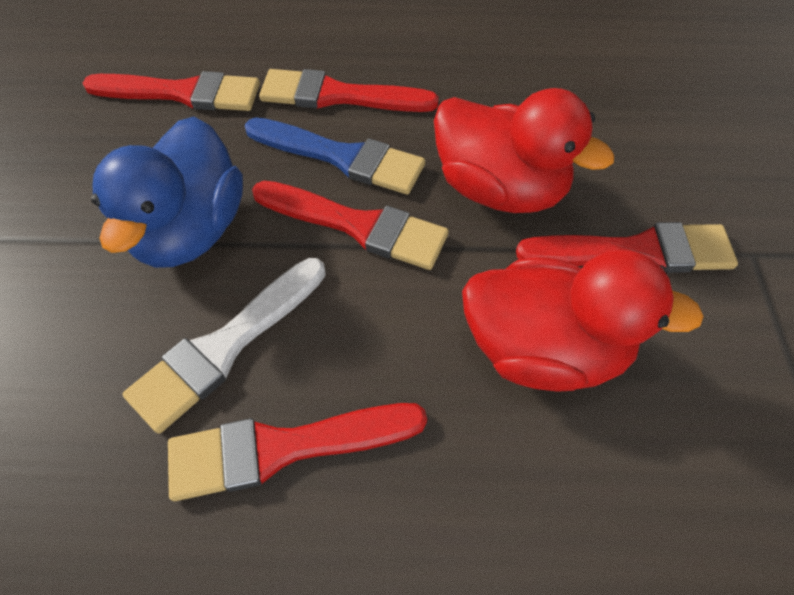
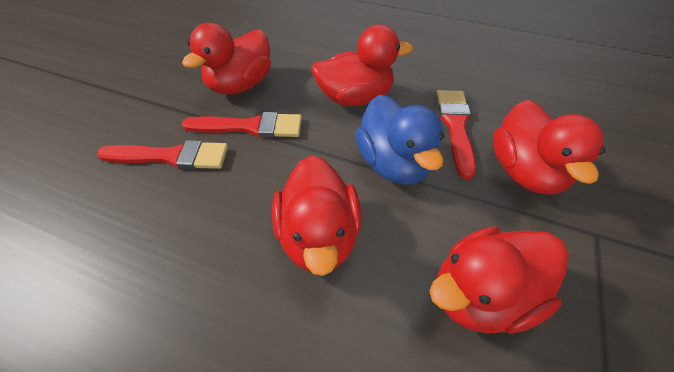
blue brush: [245,117,425,195] = 1 -> none = 0
red brush: [82,71,260,111] [168,403,427,501] [252,181,449,270] [259,69,439,112] [516,222,738,273] = 5 -> [96,140,228,169] [182,112,302,138] [437,90,476,179] = 3
red duck: [434,88,614,213] [462,250,704,392] = 2 -> [182,23,271,94] [272,155,362,276] [311,25,413,106] [430,226,569,334] [493,100,606,195] = 5
white brush: [122,258,326,434] = 1 -> none = 0

